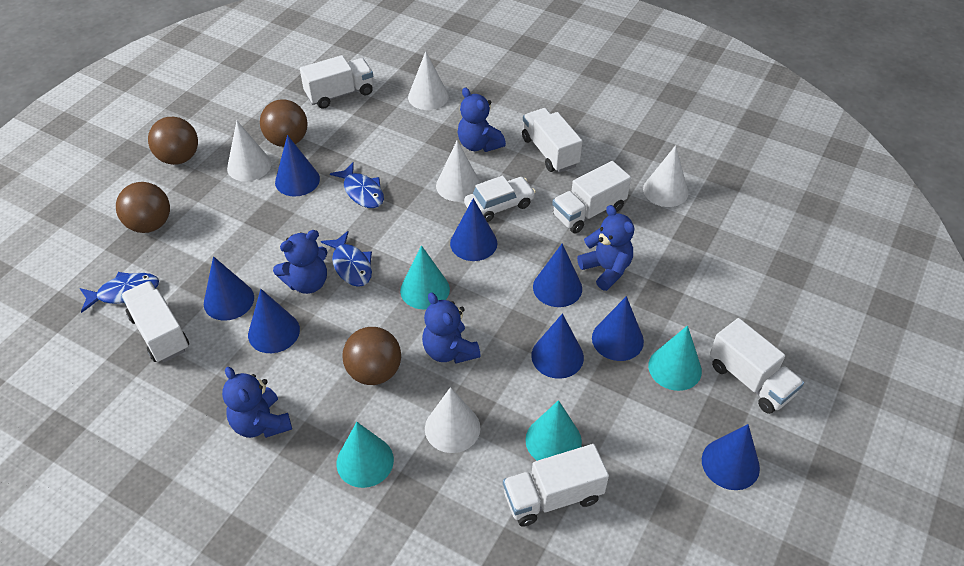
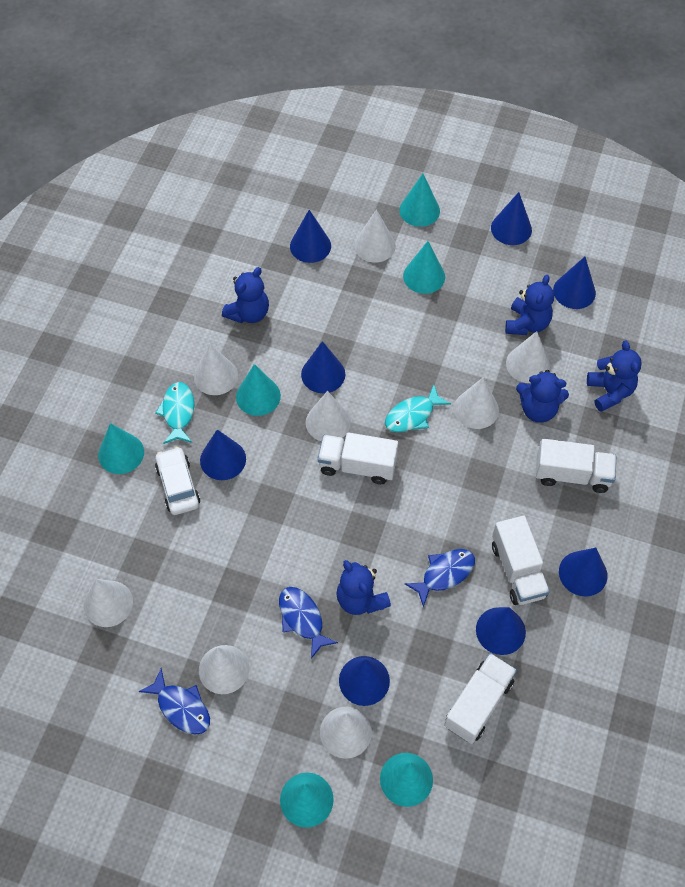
brown ball: [116,182,170,233] [148,117,198,165] [260,99,308,147] [342,327,401,385] = 4 -> none = 0
turquoise cone: [337,422,394,488] [400,245,450,309] [525,400,582,461] [648,325,702,391] = 4 -> [98,423,144,474] [236,364,281,416] [280,773,334,828] [380,753,433,807] [399,174,440,227] [403,241,445,294] = 6
turquoise fish: none = 0 -> [155,382,194,444] [385,385,451,432] = 2
white cone: [227,121,271,181] [408,51,449,110] [425,387,480,453] [436,140,480,202] [643,145,688,207] = 5 -> [84,579,133,627] [194,344,238,395] [199,645,249,694] [306,391,351,441] [320,707,372,759] [354,209,396,263] [454,378,499,429] [506,331,550,383] = 8
white truck: [121,281,189,363] [300,55,373,109] [503,444,609,527] [522,108,582,173] [552,161,631,234] [710,318,804,414] = 6 -> [318,432,398,484] [444,653,517,744] [492,516,550,605] [536,439,616,493] = 4

